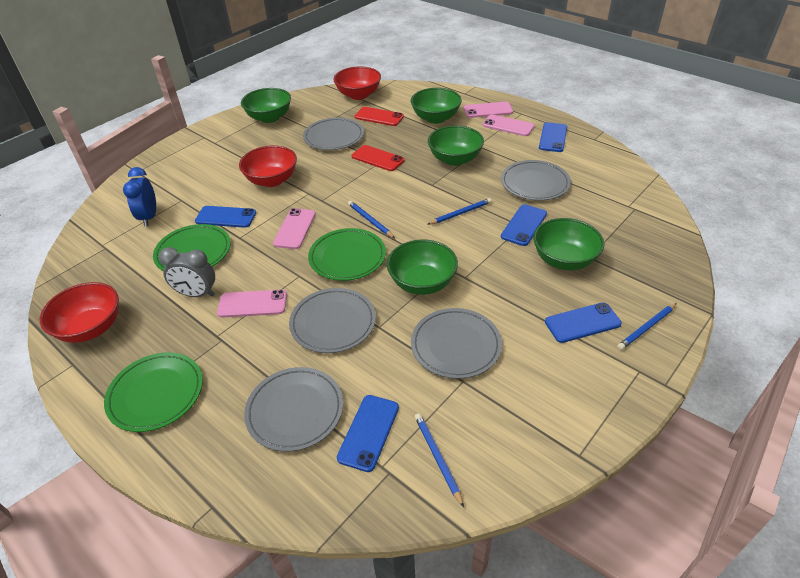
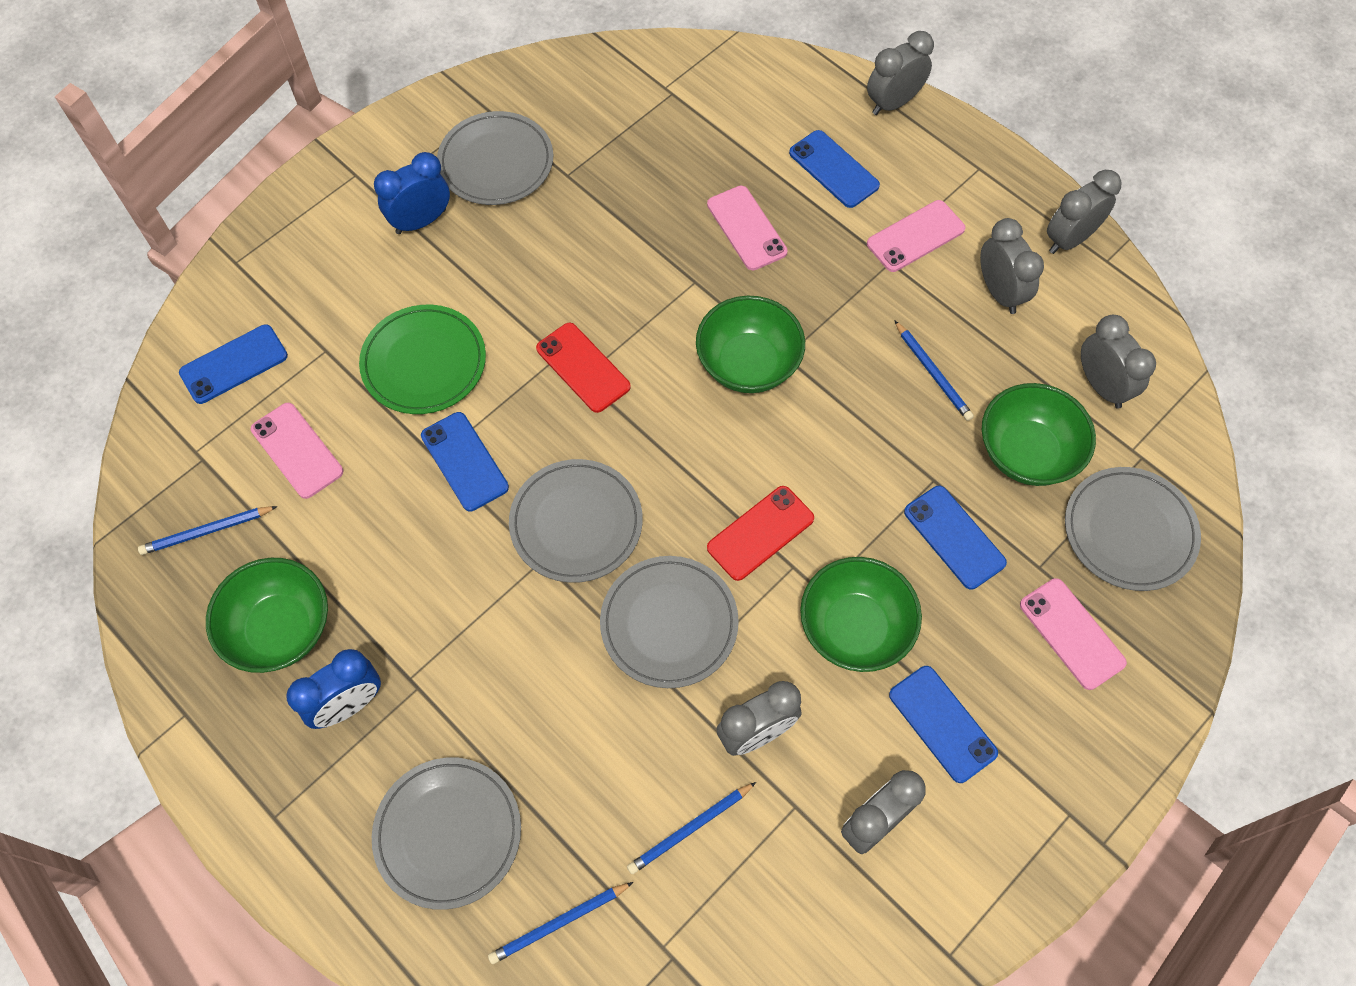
blue clock: [123,167,156,227] = 1 -> [286,649,381,729] [374,152,450,234] = 2
green bowl: [241,88,291,123] [387,240,458,295] [411,88,462,124] [428,126,484,166] [533,218,604,270] = 5 -> [206,558,328,673] [696,296,805,393] [800,557,922,672] [982,383,1096,486] = 4
green plate: [104,352,203,432] [153,224,231,271] [308,228,386,281] = 3 -> [359,305,486,414] = 1
grey clock: [159,247,215,297] = 1 -> [716,681,801,756] [841,770,926,855] [867,31,934,115] [980,218,1044,314] [1047,170,1122,254] [1081,315,1156,409] = 6
red bowl: [40,282,119,343] [239,145,297,187] [333,66,381,100] = 3 -> none = 0

